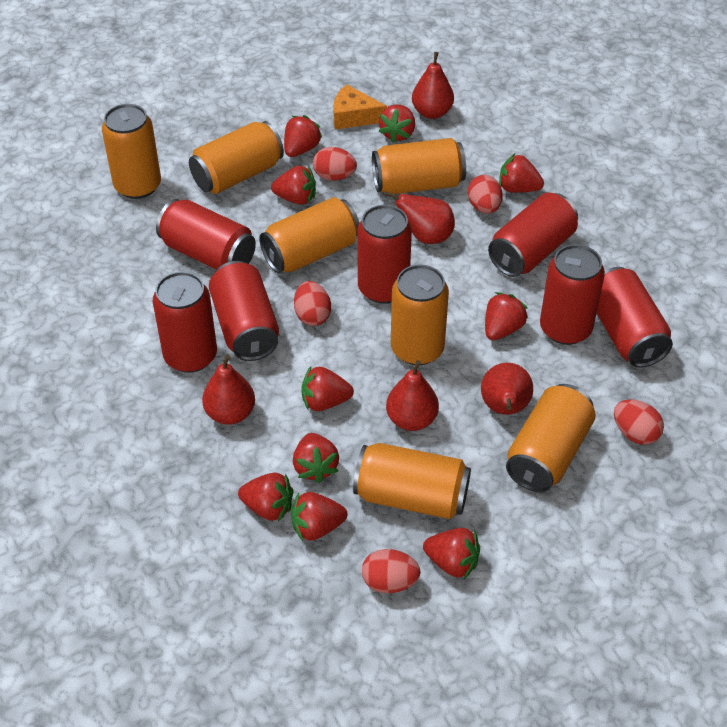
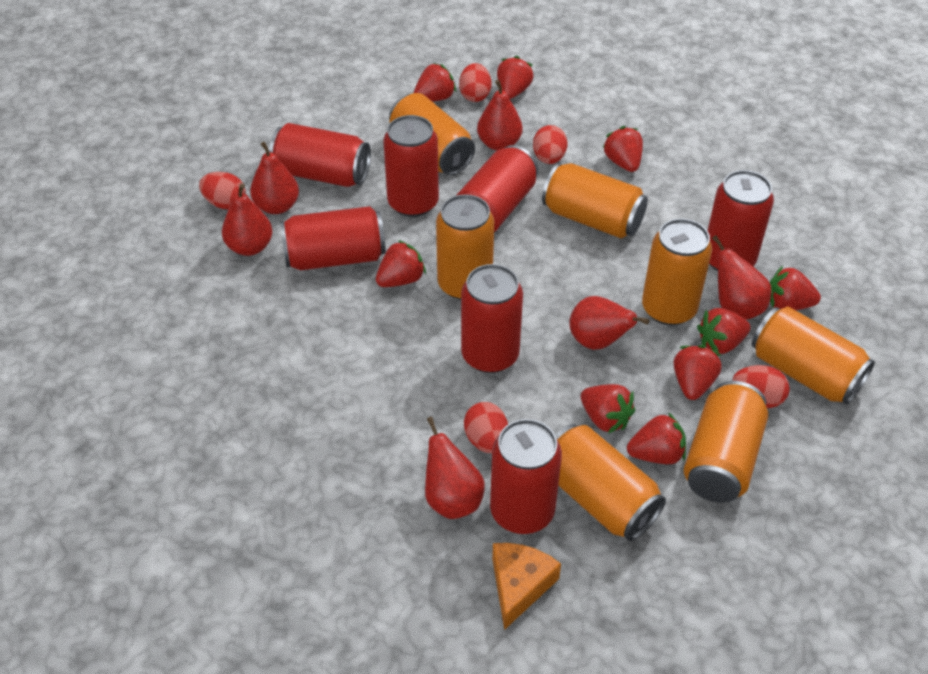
red pear: [202,355,255,425] [385,191,455,244] [386,360,439,431] [412,52,454,119] [481,363,533,415] = 5 -> [222,183,272,256] [250,142,299,214] [425,417,485,519] [477,80,522,150] [569,296,649,350] [712,235,772,320] = 6
red strawberry: [238,472,294,522] [271,166,316,205] [284,115,322,157] [291,492,347,541] [293,433,339,483] [301,366,354,411] [379,105,415,143] [423,528,480,579] [485,292,528,340] [499,154,544,193] = 10 -> [376,240,426,287] [414,63,456,102] [497,56,533,99] [581,384,635,434] [602,126,643,172] [627,412,686,464] [674,345,722,400] [697,308,751,354] [770,266,821,310] = 9

